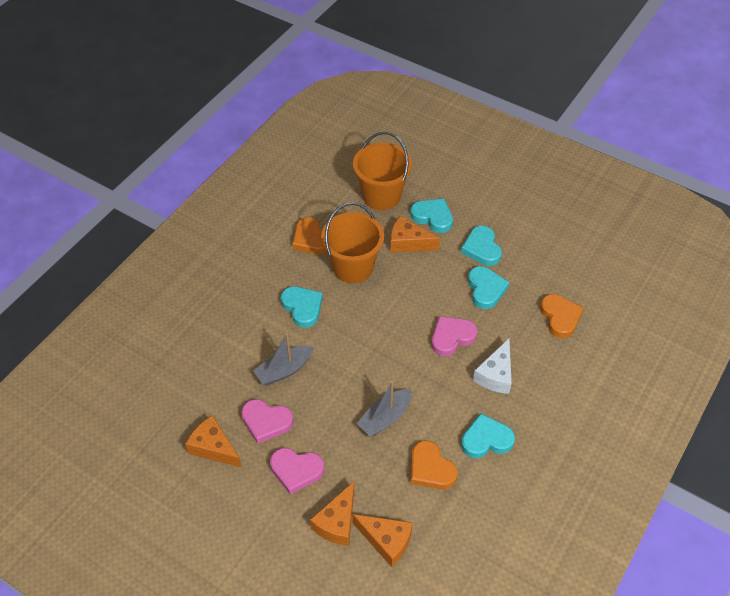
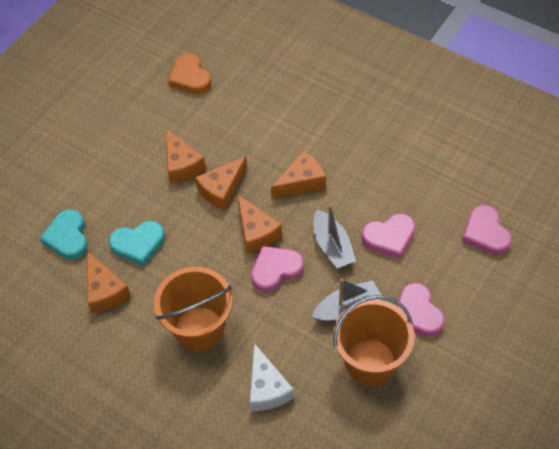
orange cheese: [185,415,242,468] [310,481,354,546] [352,514,413,567] [390,216,440,253] = 4 -> [87,251,131,313] [166,128,206,184] [195,156,247,211] [237,194,282,253] [271,150,326,199] = 5
orange heart: [292,217,328,255] [411,440,458,489] [540,294,584,338] = 3 -> [168,54,211,94] = 1
pink heart: [241,399,293,444] [270,448,324,495] [432,316,478,356] = 3 -> [251,246,304,292] [362,213,415,259] [397,283,445,337] [462,205,512,255] = 4
turquoise heart: [281,286,323,328] [411,198,453,233] [461,226,502,266] [461,413,515,458] [468,266,509,309] = 5 -> [40,209,88,260] [109,221,165,266] = 2

